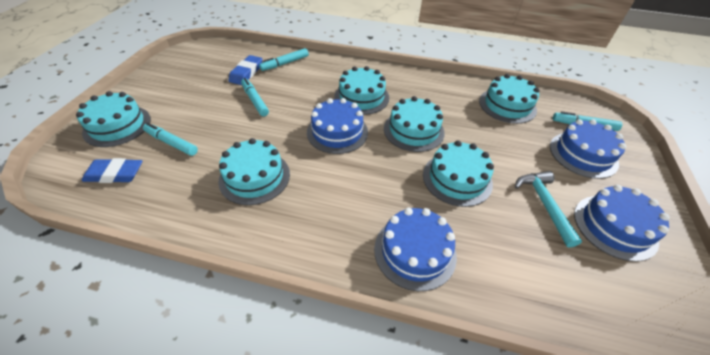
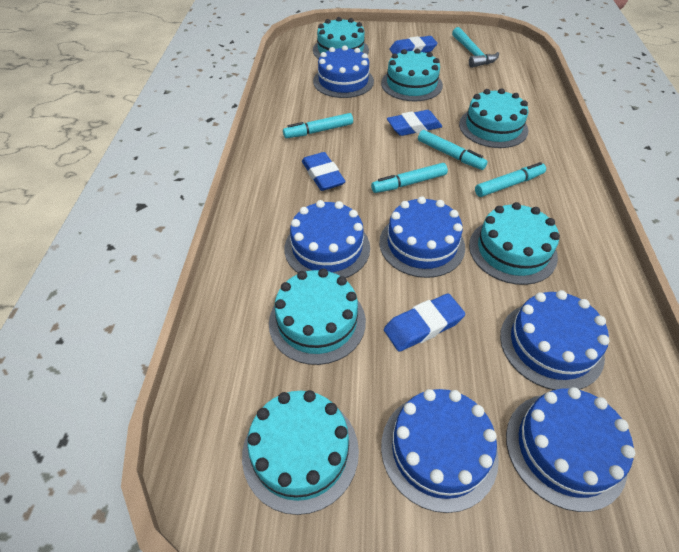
blue cake: [307,98,368,154] [374,208,457,291] [550,119,626,179] [574,185,670,262] = 4 -> [284,200,370,278] [313,45,374,98] [379,196,465,278] [381,389,499,513] [500,290,610,390] [506,387,635,512] = 6
blue eraser: [82,158,142,183] [229,55,263,85] = 2 -> [302,152,346,191] [384,293,465,352] [387,110,442,136] [390,36,438,54] = 4

